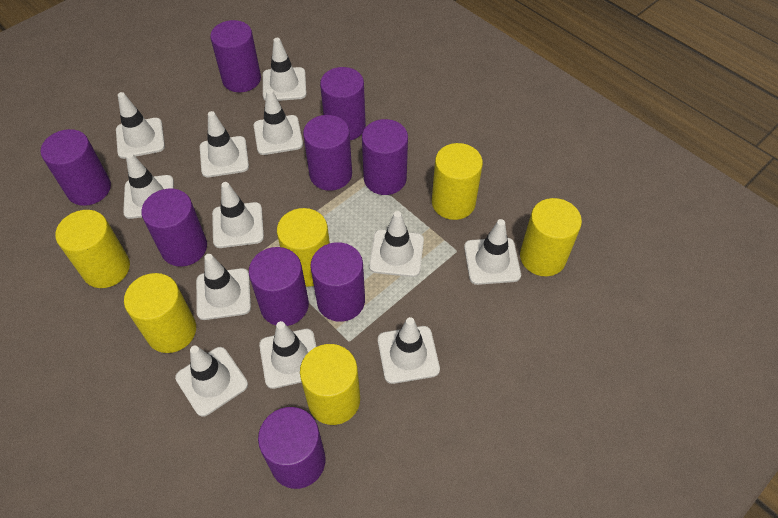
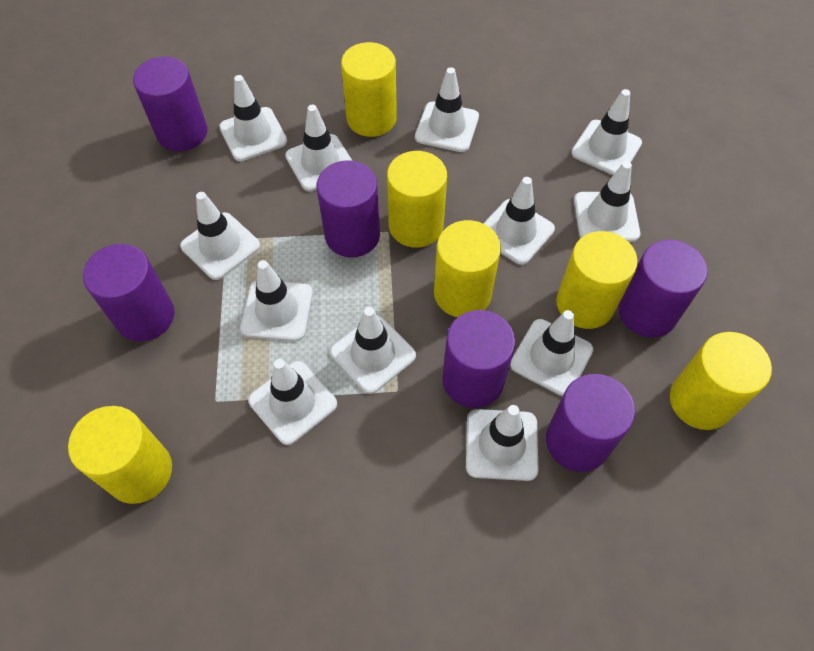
purple cylinder: [41,129,111,206] [141,189,207,267] [210,20,261,92] [249,247,309,326] [258,407,326,489] [303,115,352,191] [310,242,365,322] [320,67,366,140] [362,119,408,195] = 9 -> [83,244,174,342] [133,56,207,151] [317,160,380,258] [442,310,515,408] [546,374,635,472] [619,240,708,338] = 6

